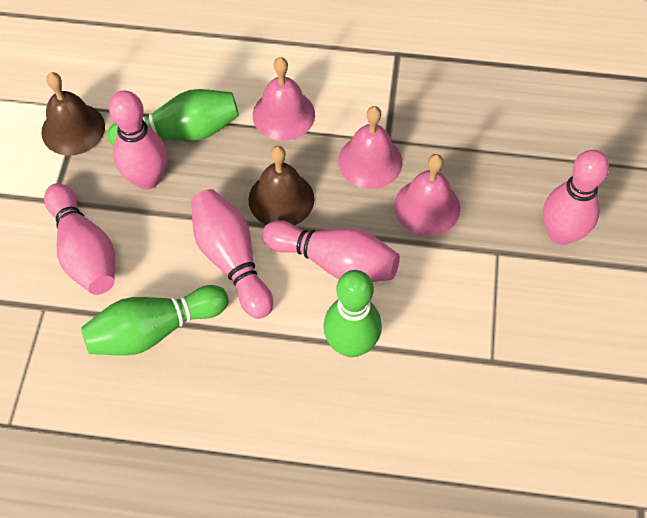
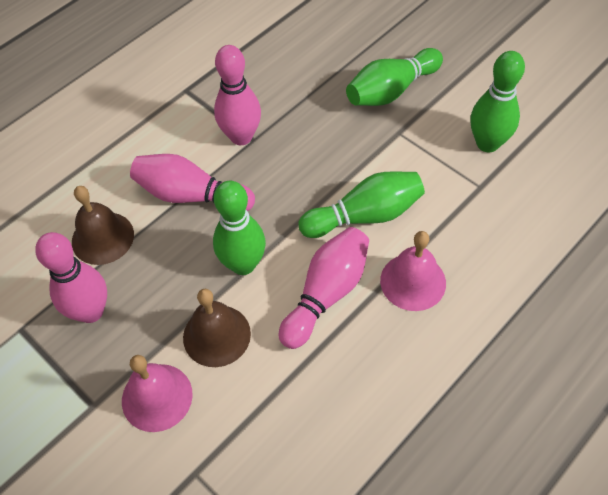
green bowling pin: [81,285,228,356] [107,89,239,147] [323,270,382,357] = 3 -> [213,181,266,275] [298,171,425,238] [346,48,443,106] [470,51,525,152] = 4
pink bell: [253,57,315,141] [338,106,402,189] [394,154,460,236] = 3 -> [122,355,193,432] [380,231,446,311] = 2
pink bowling pin: [44,183,115,295] [109,90,167,190] [191,189,273,319] [262,220,400,282] [543,150,609,245] = 5 -> [35,232,107,323] [130,154,255,211] [214,45,261,145] [279,227,369,349] = 4

